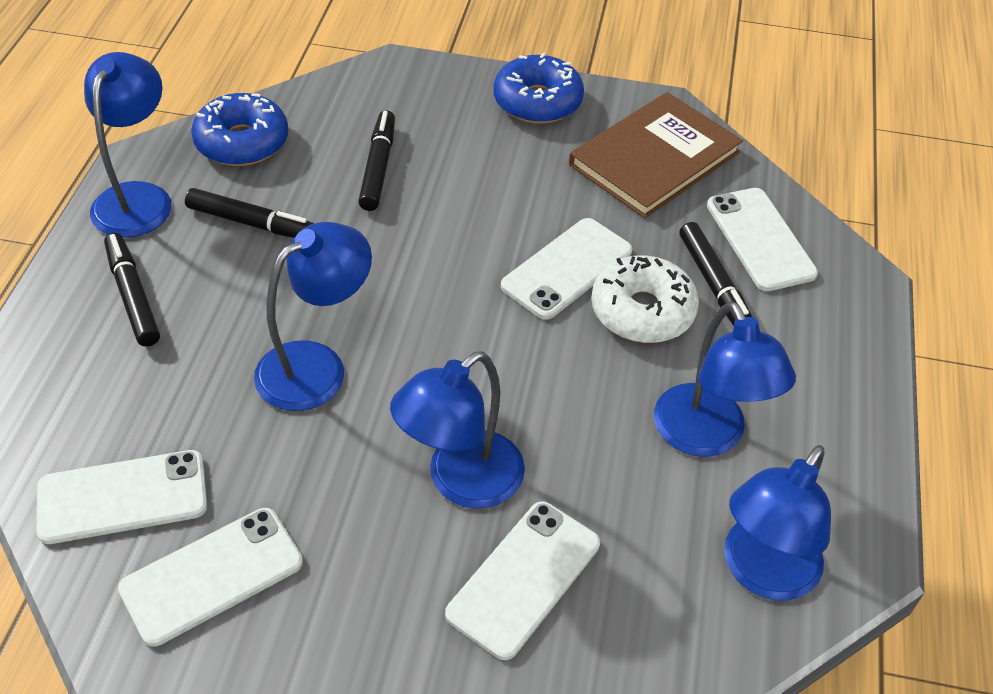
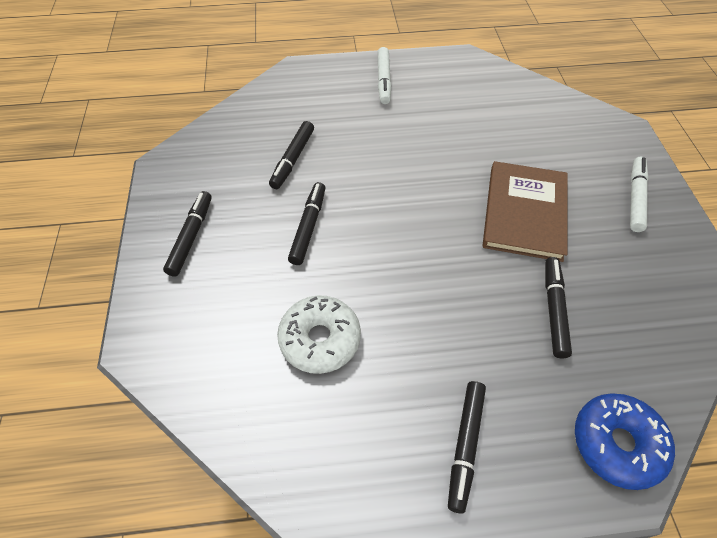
black marker: [104,233,160,347] [185,188,314,238] [358,110,395,211] [679,222,753,326] = 4 -> [163,191,212,276] [269,121,314,189] [288,182,325,265] [448,381,486,514] [545,257,572,358] = 5
blue donut: [191,93,288,166] [494,52,584,124] = 2 -> [575,393,675,490] = 1
blue lamp: [84,52,172,238] [254,222,372,411] [390,351,525,509] [654,301,796,457] [724,445,831,601] = 5 -> none = 0
white marker: none = 0 -> [378,47,391,104] [630,157,649,232] = 2
white phone: [37,450,207,544] [118,508,303,646] [445,501,600,660] [501,218,632,320] [707,188,818,291] = 5 -> none = 0

